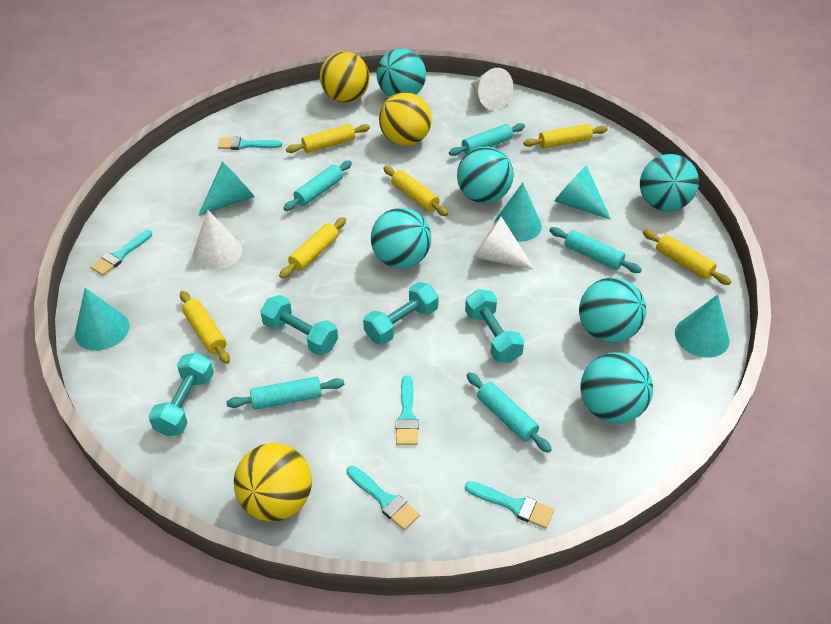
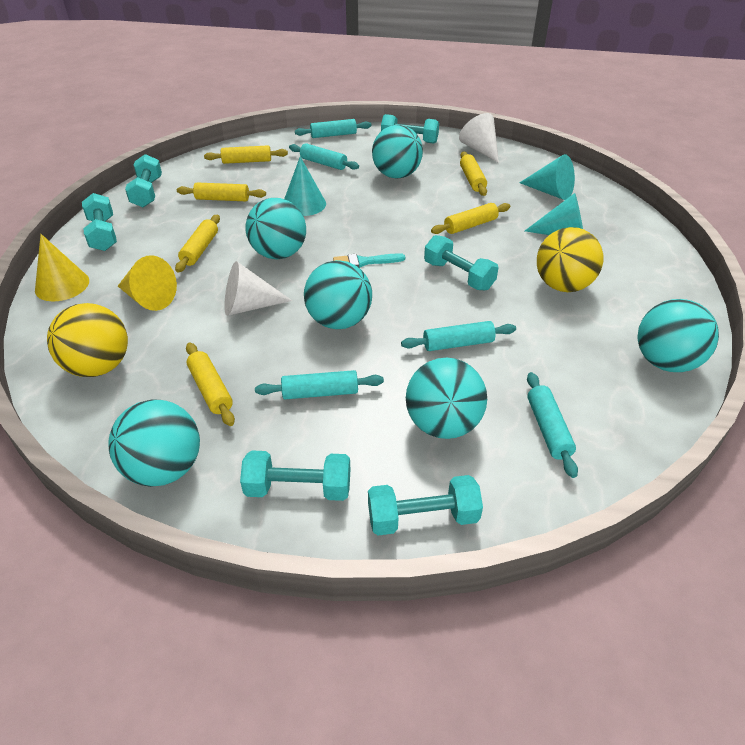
turquoise brush: [90,230,152,276] [218,137,282,150] [347,466,420,530] [396,375,418,445] [465,481,554,529] = 5 -> [333,253,405,268] = 1
turquoise cone: [75,288,129,351] [198,162,255,216] [494,183,542,242] [554,165,611,220] [675,294,729,357] = 5 -> [284,156,326,216] [519,154,575,200] [525,193,583,235] = 3
turquoise dumbbell: [148,352,214,436] [260,295,338,355] [363,282,439,345] [465,289,524,363] = 4 -> [82,193,117,251] [125,154,162,207] [240,450,350,501] [368,475,483,536] [381,114,439,143] [424,235,499,290] = 6
white cone: [193,210,242,270] [471,68,513,110] [473,216,534,269] = 3 -> [224,261,292,316] [459,113,499,163] = 2
yellow ball: [234,443,312,522] [320,51,370,103] [379,92,432,146] = 3 -> [47,303,128,377] [537,227,603,292] = 2
yellow cone: none = 0 -> [35,234,89,301] [118,255,177,311] = 2

